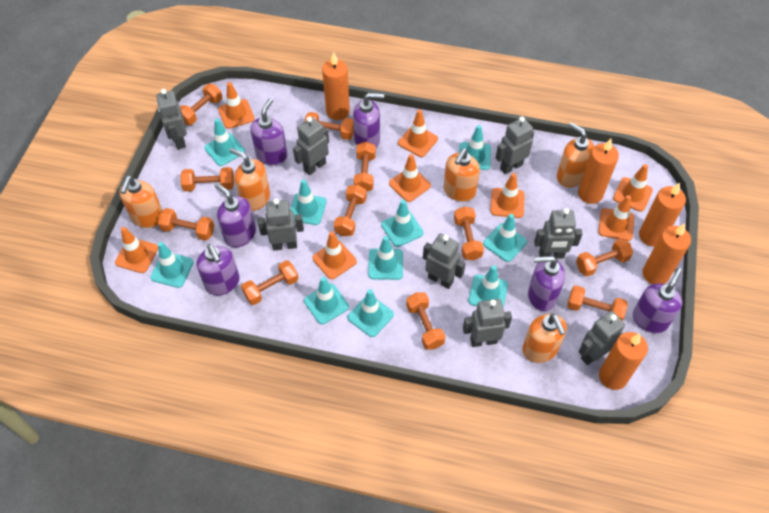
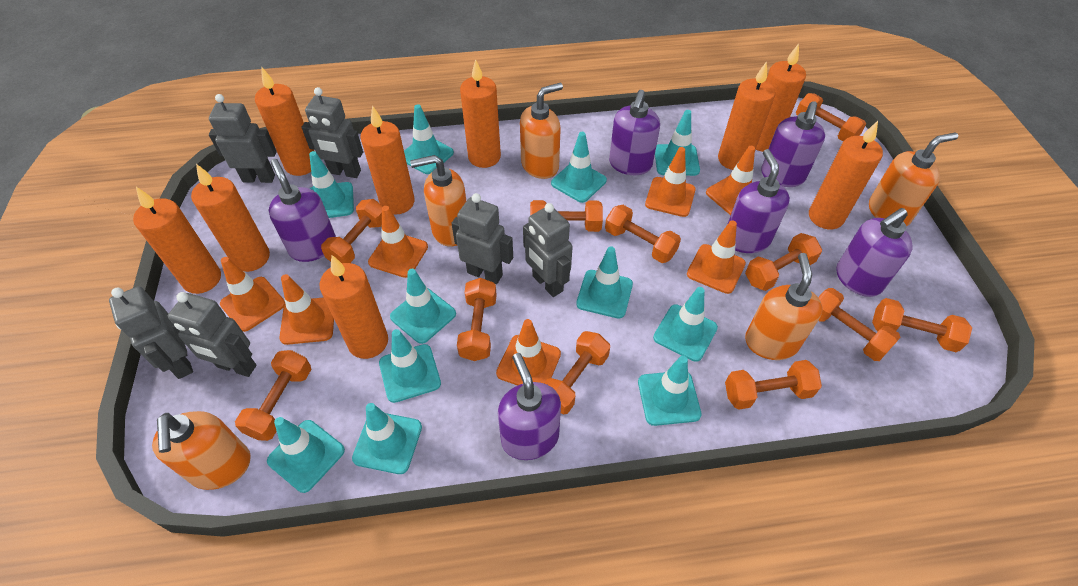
grey robot: [156,89,187,149] [258,198,304,250] [293,117,329,175] [423,233,466,289] [463,299,512,347] [496,116,534,174] [534,208,582,259] [579,311,625,365] = 8 -> [109,286,193,379] [168,292,256,377] [209,94,277,183] [301,87,363,178] [451,193,513,284] [523,203,573,297] = 6
orange candle: [322,52,350,120] [578,139,619,204] [599,332,648,390] [639,183,686,247] [642,223,691,284] = 5 -> [133,187,221,294] [191,164,270,272] [255,68,314,176] [319,255,388,359] [361,105,415,215] [460,59,501,168] [718,61,775,170] [756,44,806,152] [809,121,883,229] = 9
orange traffic cone: [115,227,158,273] [218,82,255,129] [313,231,357,279] [389,154,431,202] [398,110,438,157] [490,173,525,218] [598,195,634,241] [613,164,653,212] = 8 -> [220,257,285,332] [279,274,334,345] [368,206,428,278] [496,319,561,386] [645,147,696,217] [687,220,746,294] [706,146,755,215] = 7
turquoise traffic cone: [150,242,194,288] [205,118,245,166] [290,179,326,225] [304,277,349,324] [348,289,394,337] [368,236,403,280] [381,200,423,247] [459,125,491,170] [468,265,508,307] [483,214,527,262] = 10 -> [267,417,345,493] [309,151,354,218] [352,403,422,474] [379,329,441,403] [390,269,456,344] [404,104,454,174] [551,132,607,203] [576,247,633,319] [638,355,702,426] [653,287,718,362] [655,110,700,176] = 11

